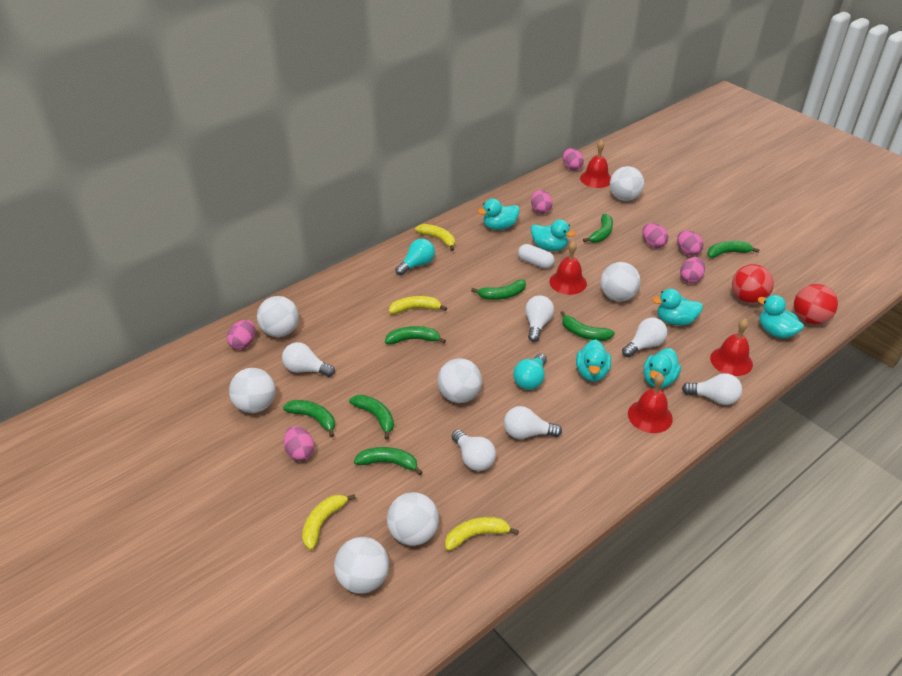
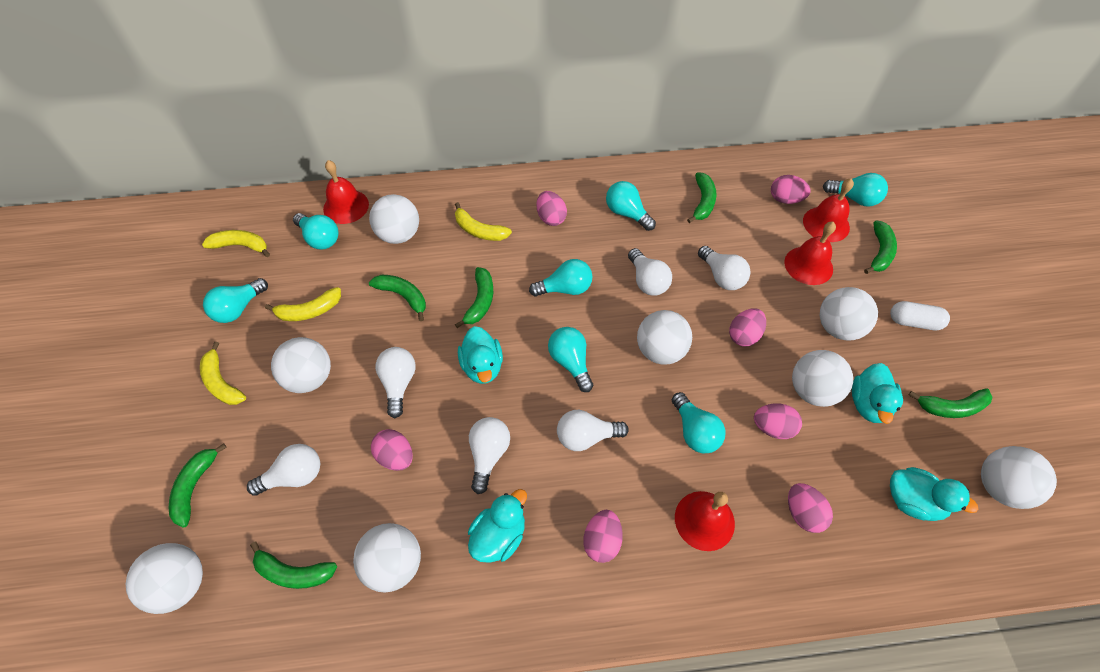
green banana: [283,400,335,437] [349,395,394,440] [354,447,423,475] [385,326,446,344] [471,279,526,300] [560,311,615,341] [583,214,613,243] [707,241,760,258] = 8 -> [169,443,227,528] [250,542,337,589] [369,275,426,321] [455,267,493,328] [687,172,717,223] [864,220,897,274] [909,388,992,418] = 7
red ball: [732,264,774,304] [794,284,838,325] = 2 -> none = 0
turquoise duck: [478,199,520,230] [531,220,575,251] [576,339,611,382] [643,348,681,388] [652,289,703,326] [757,295,804,338] = 6 -> [458,326,503,384] [468,489,527,563] [852,363,903,424] [890,467,978,521] = 4
turquoise light bulb: [395,239,435,276] [513,353,547,390] = 2 -> [203,278,268,323] [293,213,339,250] [529,259,593,297] [548,327,593,392] [606,181,656,231] [672,392,725,453] [823,173,888,207] = 7
white ball: [229,368,275,413] [257,296,299,337] [334,537,389,594] [387,492,439,546] [437,358,482,403] [601,262,641,301] [610,166,644,201] = 7 -> [126,543,203,614] [271,337,331,393] [353,523,421,593] [369,194,419,244] [637,310,692,365] [792,350,853,407] [819,287,878,341] [981,446,1057,509] = 8

